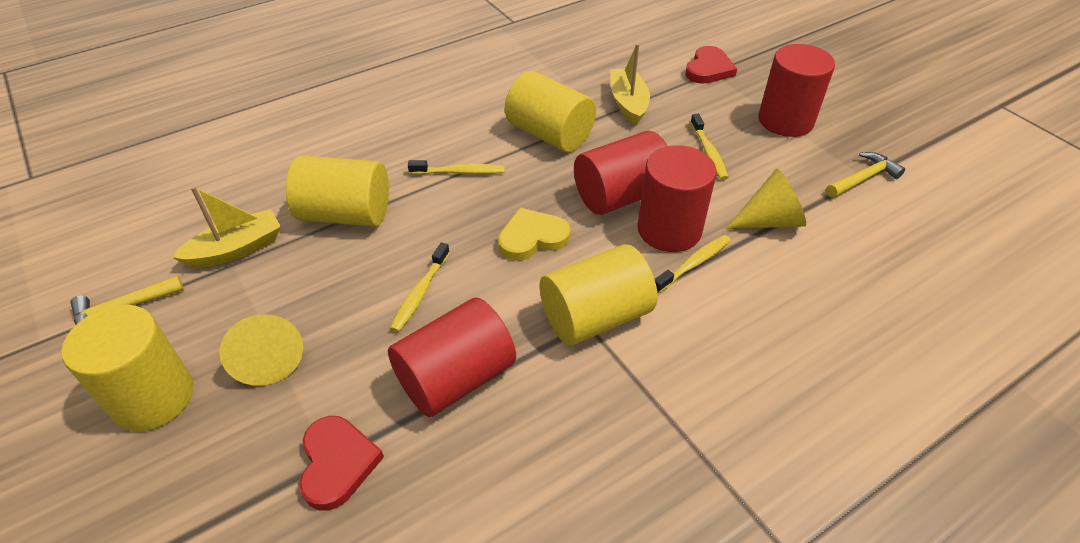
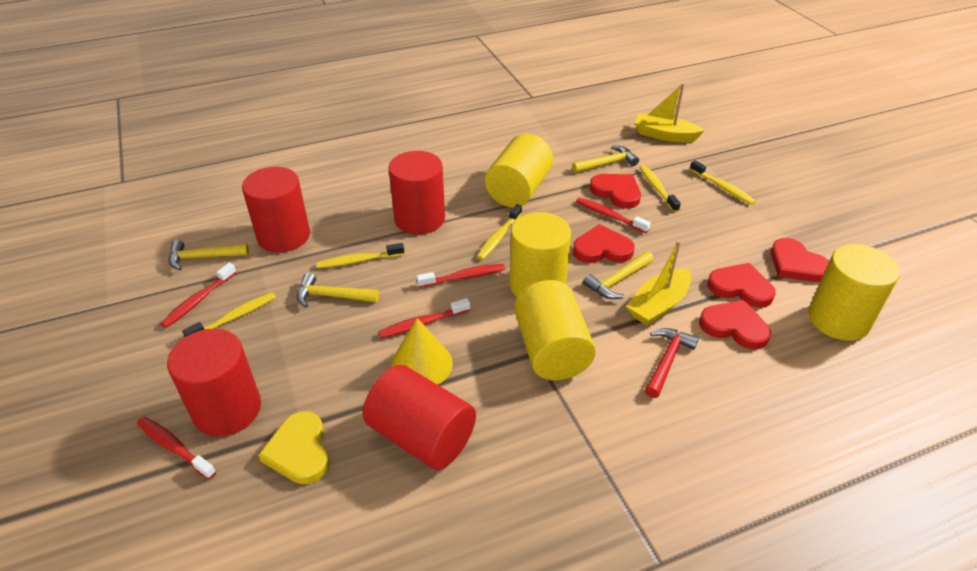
red hammer: none = 0 -> [645,328,699,398] = 1
red heart: [299,416,384,511] [685,46,737,84] = 2 -> [573,224,634,263] [589,174,641,209] [699,300,771,350] [707,263,776,308] [771,238,829,282] = 5
red toothbrush: none = 0 -> [137,417,216,479] [160,263,236,328] [378,298,470,338] [417,264,505,288] [576,197,651,233] = 5
yellow cone: [219,314,303,386] [726,169,806,229] = 2 -> [391,318,453,385] = 1
yellow hammer: [71,276,184,325] [826,152,905,198] = 2 -> [169,240,249,271] [297,273,379,308] [572,145,639,173] [583,251,654,299] = 4
yellow toothbrush: [390,242,450,332] [408,160,505,175] [655,235,731,293] [690,114,729,180] = 4 -> [182,292,276,337] [317,243,404,268] [477,204,522,260] [639,165,681,212] [690,160,756,205] = 5

